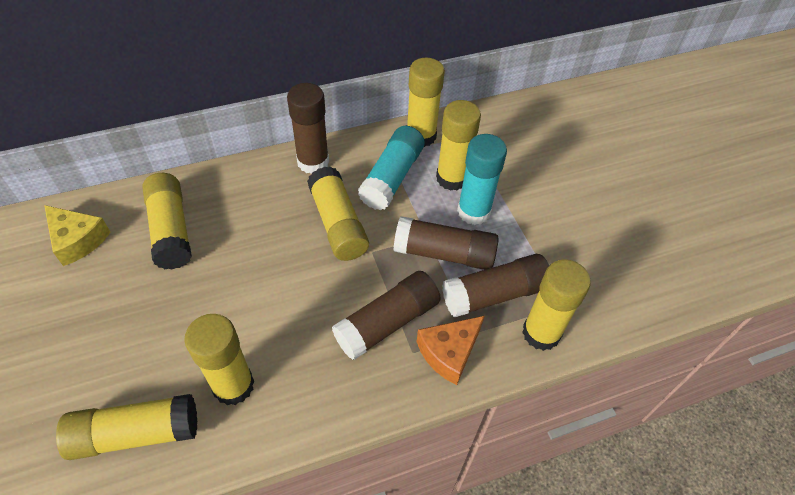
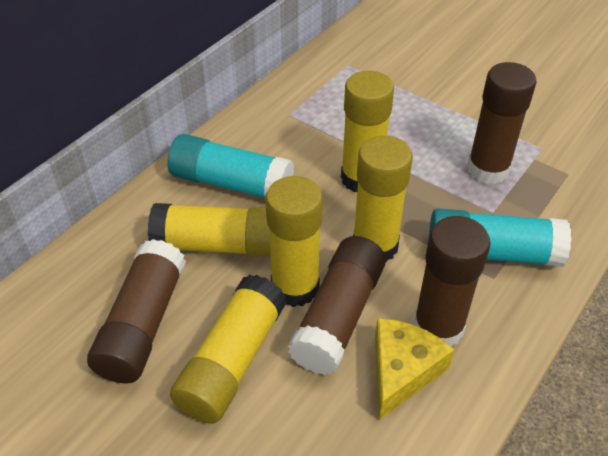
orange cheese: [417,316,484,385] = 1 -> none = 0
yellow glue stick: [56,394,197,460] [142,173,192,269] [184,314,254,405] [307,167,369,261] [407,58,445,147] [436,100,481,191] [522,259,591,351] = 7 -> [148,203,271,257] [170,275,287,424] [265,176,323,307] [341,71,394,192] [353,136,413,263] = 5

